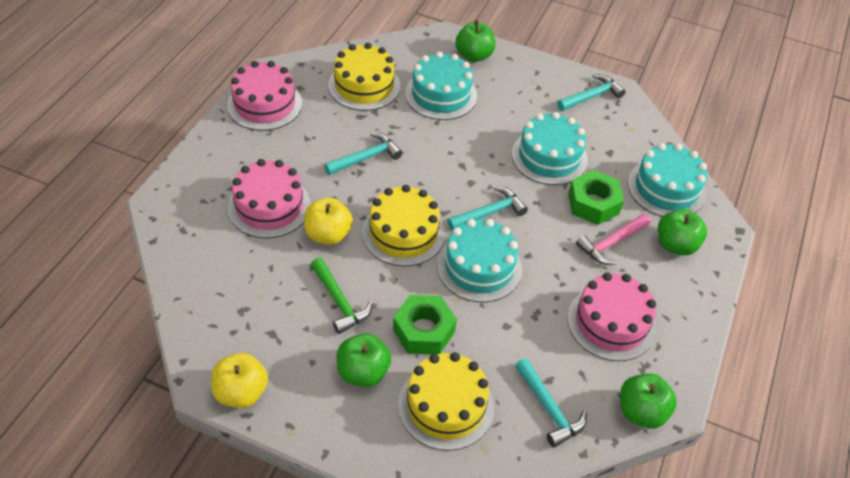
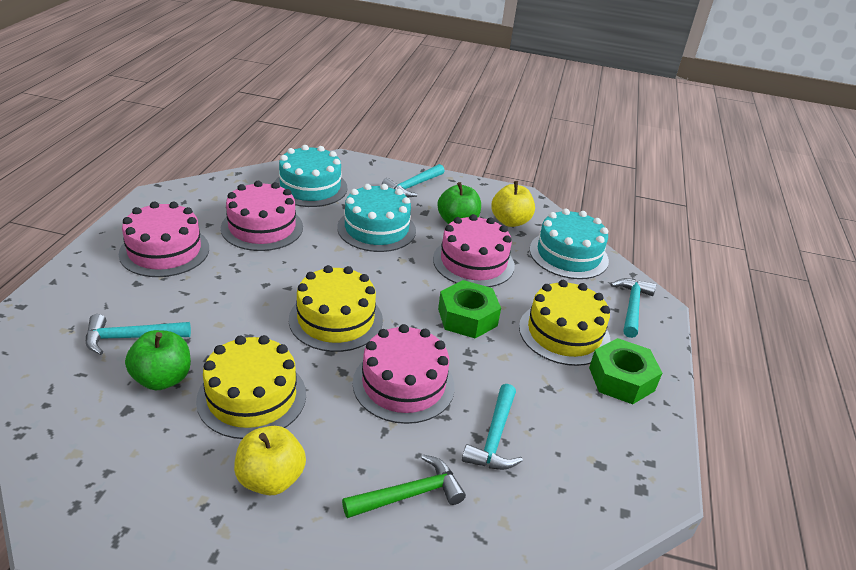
green apple: [337,333,391,387] [455,20,495,62] [620,374,677,429] [658,209,707,255] = 4 -> [125,330,191,390] [437,182,481,224] = 2
pink cake: [227,61,302,131] [228,159,311,238] [568,272,656,361] = 3 -> [119,202,209,277] [221,181,303,251] [353,324,455,424] [433,214,515,287] = 4
pink hammer: [576,214,651,265] = 1 -> none = 0
turquoise cake: [405,51,477,120] [437,219,522,302] [512,112,588,185] [628,143,707,217] = 4 -> [275,145,348,207] [337,184,416,252] [529,209,609,279] = 3

